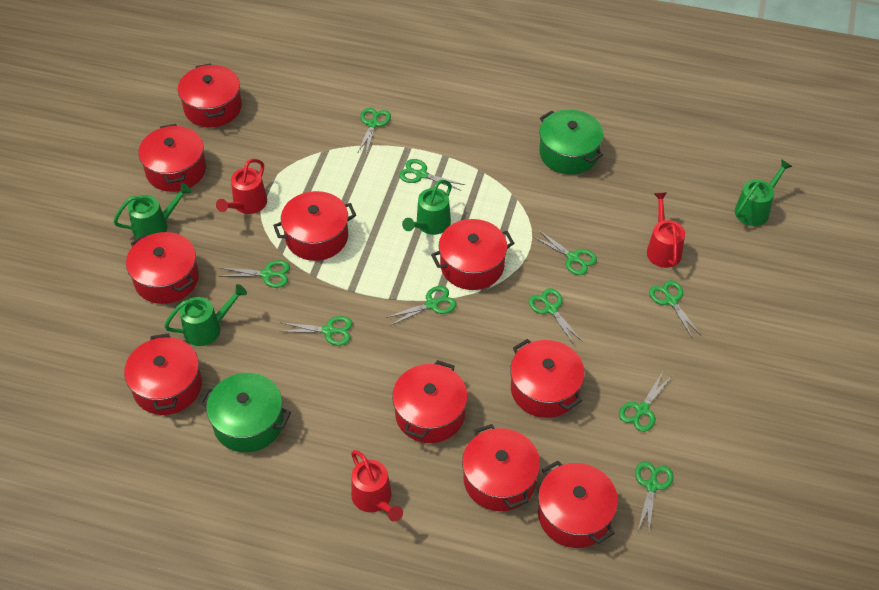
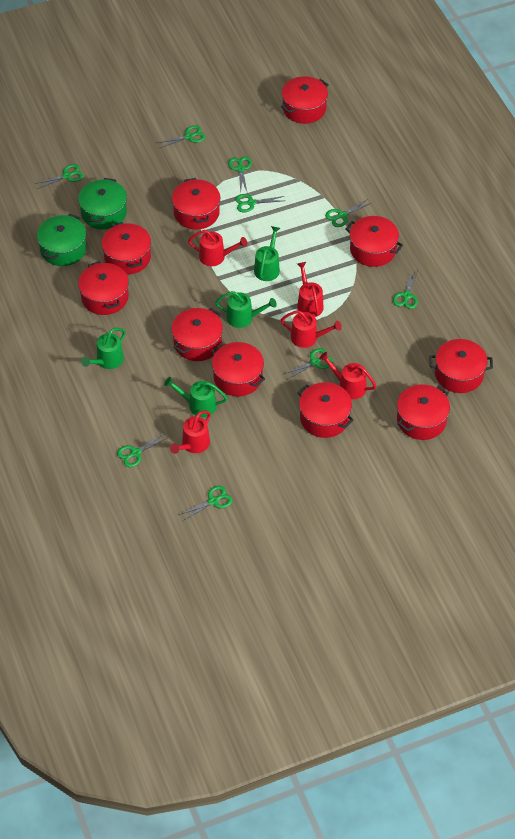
green scissors: [218,260,290,288] [279,316,353,345] [357,108,391,155] [385,286,457,326] [399,159,465,191] [528,288,583,345] [532,230,597,275] [619,372,673,432] [635,461,673,533] [649,280,701,339] = 10 -> [34,164,84,189] [117,432,169,467] [158,125,205,148] [179,486,233,521] [228,157,252,194] [235,194,284,212] [284,348,333,379] [325,199,371,227] [393,270,418,309] = 9
red watering can: [216,159,267,214] [351,450,403,522] [647,192,685,268] = 3 -> [170,411,211,454] [188,230,247,266] [281,310,342,348] [297,262,323,317] [319,352,376,399] = 5

